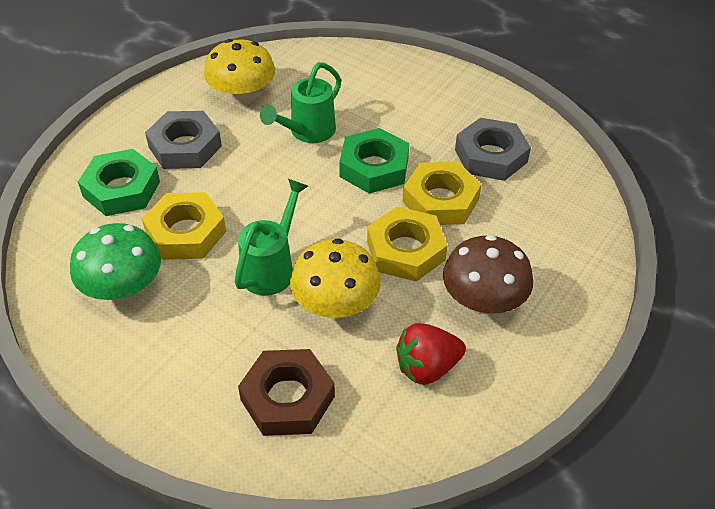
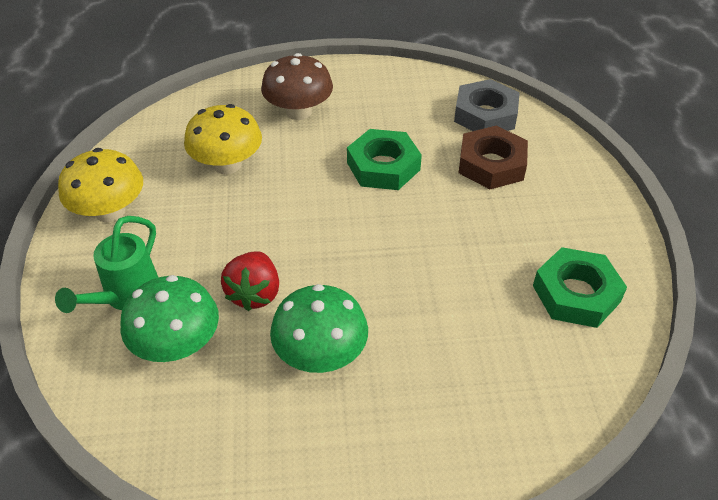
green mushroom: [70,223,161,301] = 1 -> [120,275,219,362] [270,284,368,373] = 2
green watering can: [235,179,308,296] [260,62,341,143] = 2 -> [55,216,159,313] = 1
grey nut: [145,111,222,169] [455,118,531,181] = 2 -> [454,79,520,131] = 1
yellow nut: [142,192,226,260] [367,207,448,282] [402,162,482,225] = 3 -> none = 0

